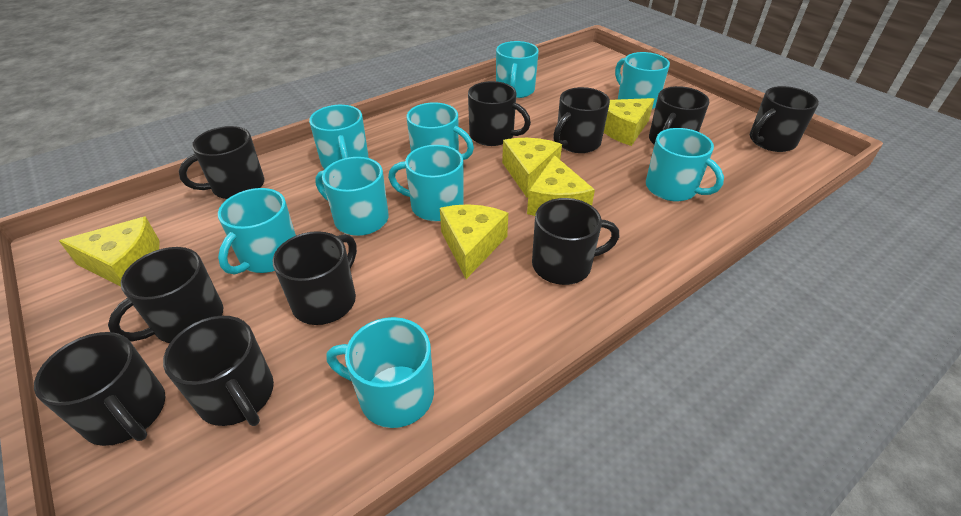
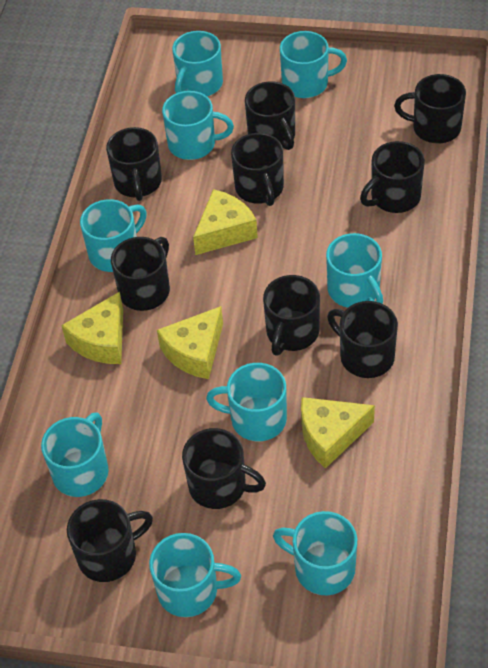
yellow cheese: [59,217,159,287] [440,204,508,279] [502,138,562,197] [527,155,595,216] [604,98,654,146] = 5 -> [61,292,123,364] [157,306,223,379] [193,189,258,255] [301,397,375,469] = 4

